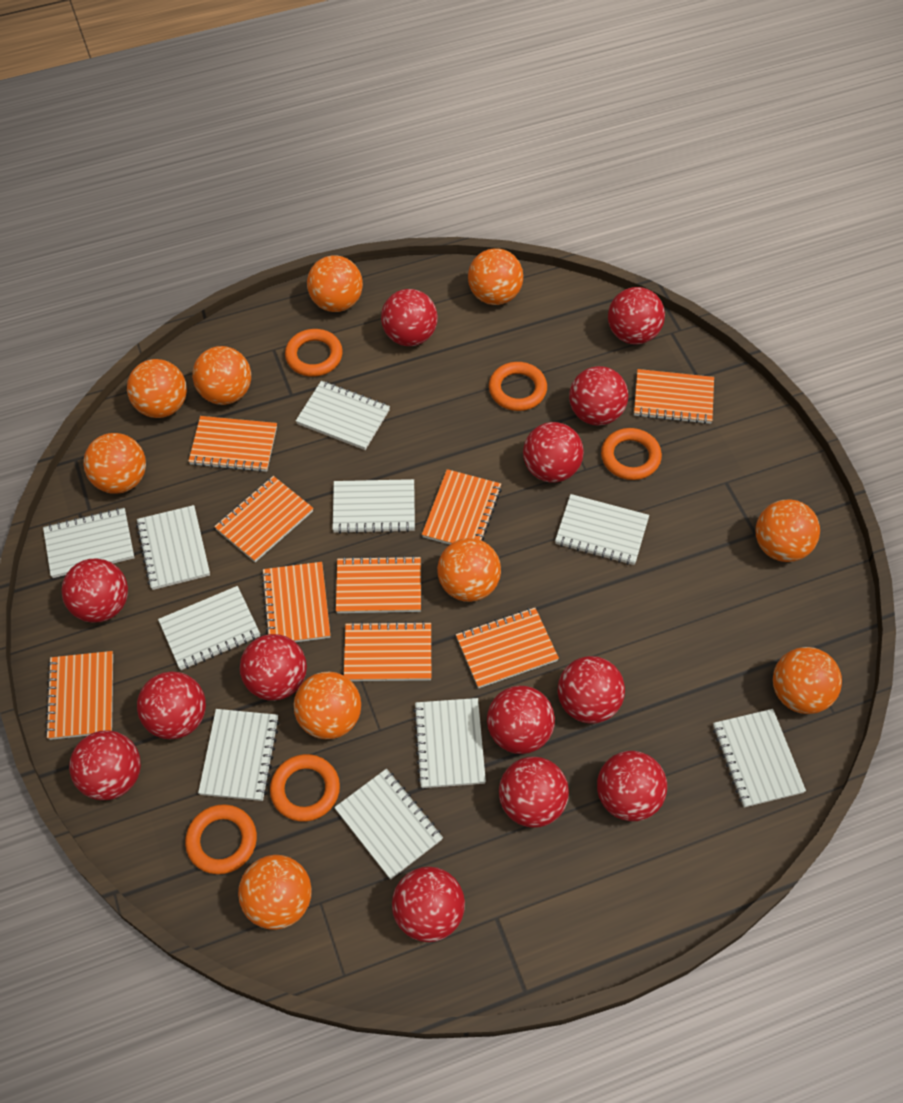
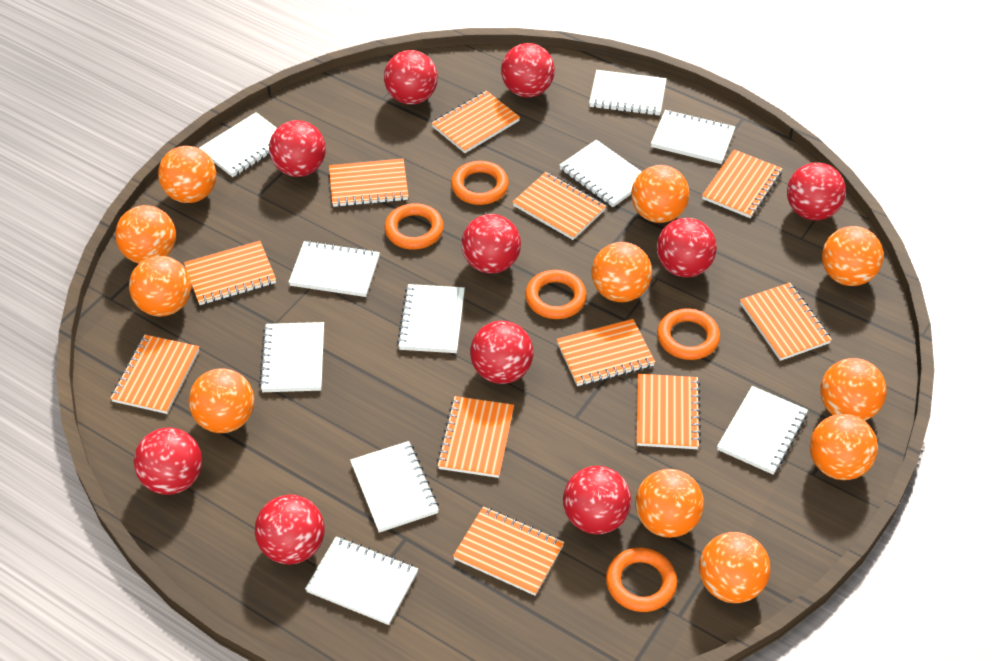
orange ball: [83,433,146,494] [127,359,187,418] [192,346,251,405] [238,855,312,930] [294,672,361,739] [307,255,363,312] [437,538,501,602] [468,248,523,305] [756,500,820,562] [773,647,842,714] = 10 -> [115,205,176,264] [129,256,191,317] [158,146,216,203] [188,368,254,433] [592,242,652,302] [631,165,689,223] [635,469,704,538] [699,532,770,603] [810,414,878,480] [820,358,887,421] [822,226,883,286] = 11
orange notebook: [45,651,113,740] [188,416,277,472] [214,476,313,562] [261,562,330,642] [336,556,421,613] [344,621,431,681] [422,469,502,545] [456,607,559,688] [634,369,714,424] = 9 -> [110,335,199,414] [184,241,276,305] [329,159,408,207] [432,91,520,153] [437,396,514,478] [453,507,564,596] [513,172,606,240] [557,319,655,386] [637,374,701,449] [702,150,782,218] [740,283,832,361] = 11
red ball: [62,559,128,623] [69,730,141,800] [137,672,206,740] [240,634,307,701] [381,289,438,346] [392,867,465,942] [487,686,555,754] [499,757,569,828] [523,422,584,483] [558,656,625,724] [569,366,628,425] [597,751,667,821] [608,287,665,345] = 13 -> [134,427,202,495] [255,495,325,565] [269,120,326,177] [384,50,438,105] [462,214,521,273] [470,321,533,384] [501,43,555,97] [563,466,631,534] [657,218,717,277] [787,162,846,220] = 10

